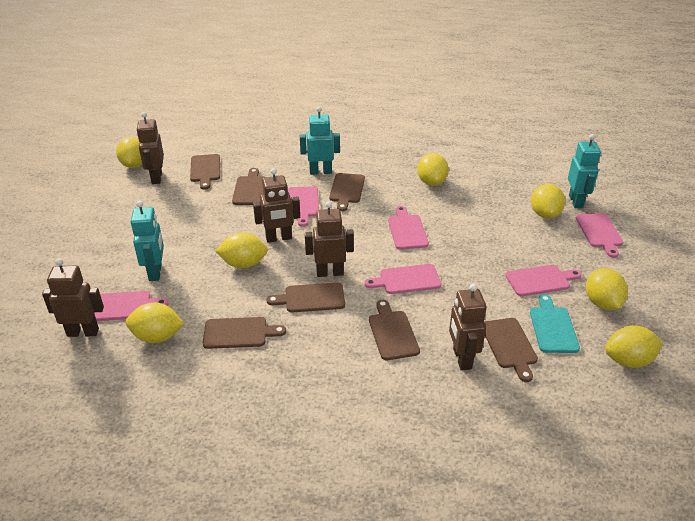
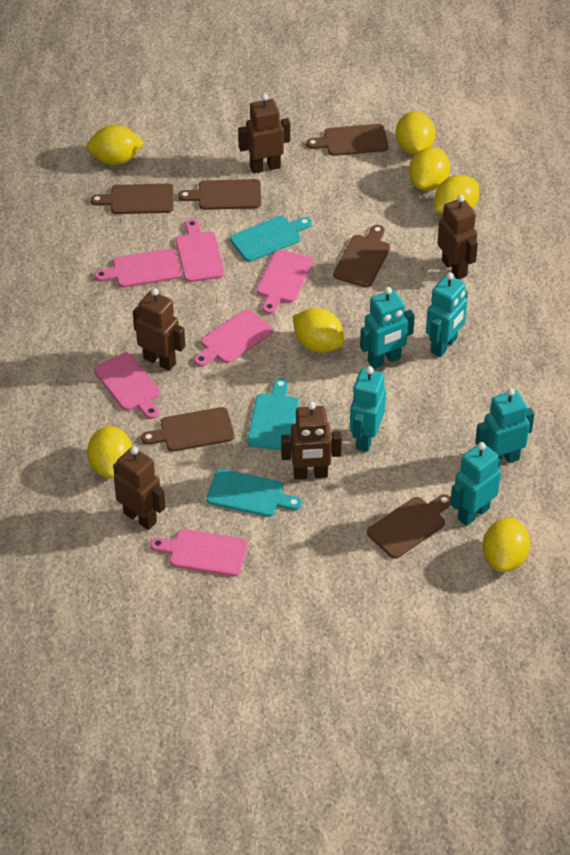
brown cutting board: [190,154,220,190] [203,317,286,349] [232,168,266,205] [266,282,345,313] [329,173,365,211] [369,300,420,360] [484,318,538,382] = 7 -> [90,184,173,214] [141,407,234,452] [178,179,261,210] [306,124,388,156] [333,225,390,287] [367,494,451,559] = 6
turquoise cutting board: [530,294,580,353] = 1 -> [206,469,302,517] [230,216,312,262] [247,378,299,450] = 3
turquoise robot: [131,201,164,281] [300,107,340,175] [568,134,601,208] = 3 -> [350,366,386,452] [360,287,415,369] [426,272,468,357] [450,442,501,526] [475,388,534,466] = 5

